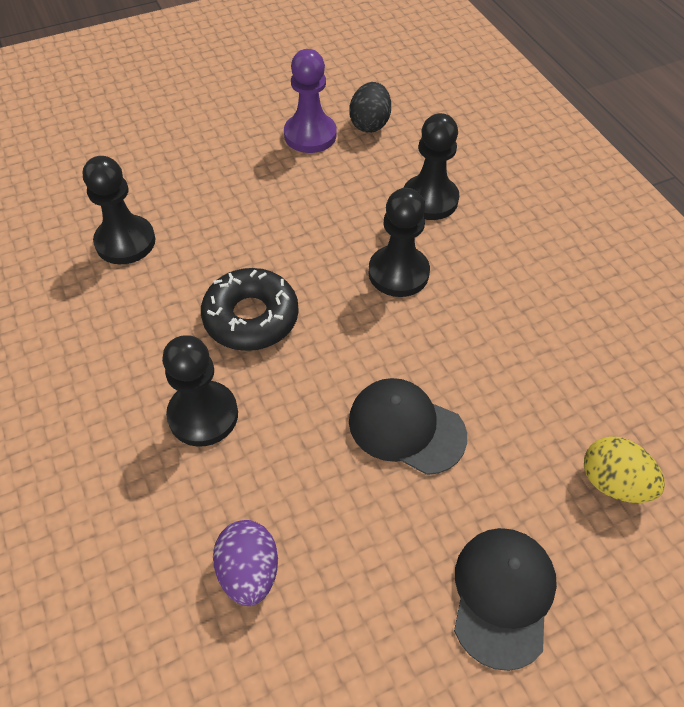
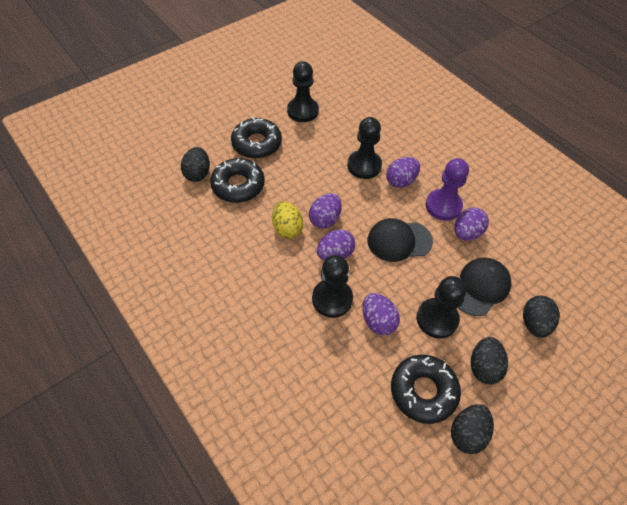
black donut: [201,268,299,351] = 1 -> [210,158,265,203] [231,117,282,158] [391,355,461,424] = 3
black egg: [349,82,391,133] = 1 -> [181,147,210,182] [451,404,494,454] [471,337,508,384] [523,296,560,338] = 4
purple egg: [213,520,278,606] = 1 -> [309,193,342,229] [317,229,355,261] [362,293,400,335] [386,157,420,188] [455,208,489,241] = 5

